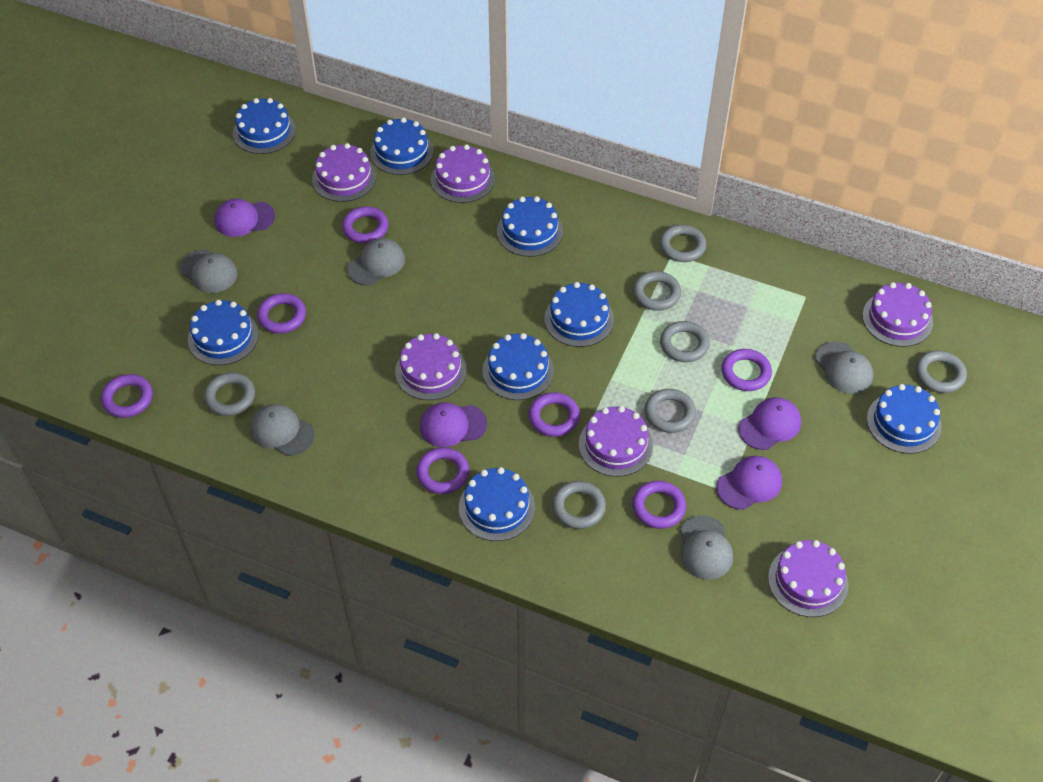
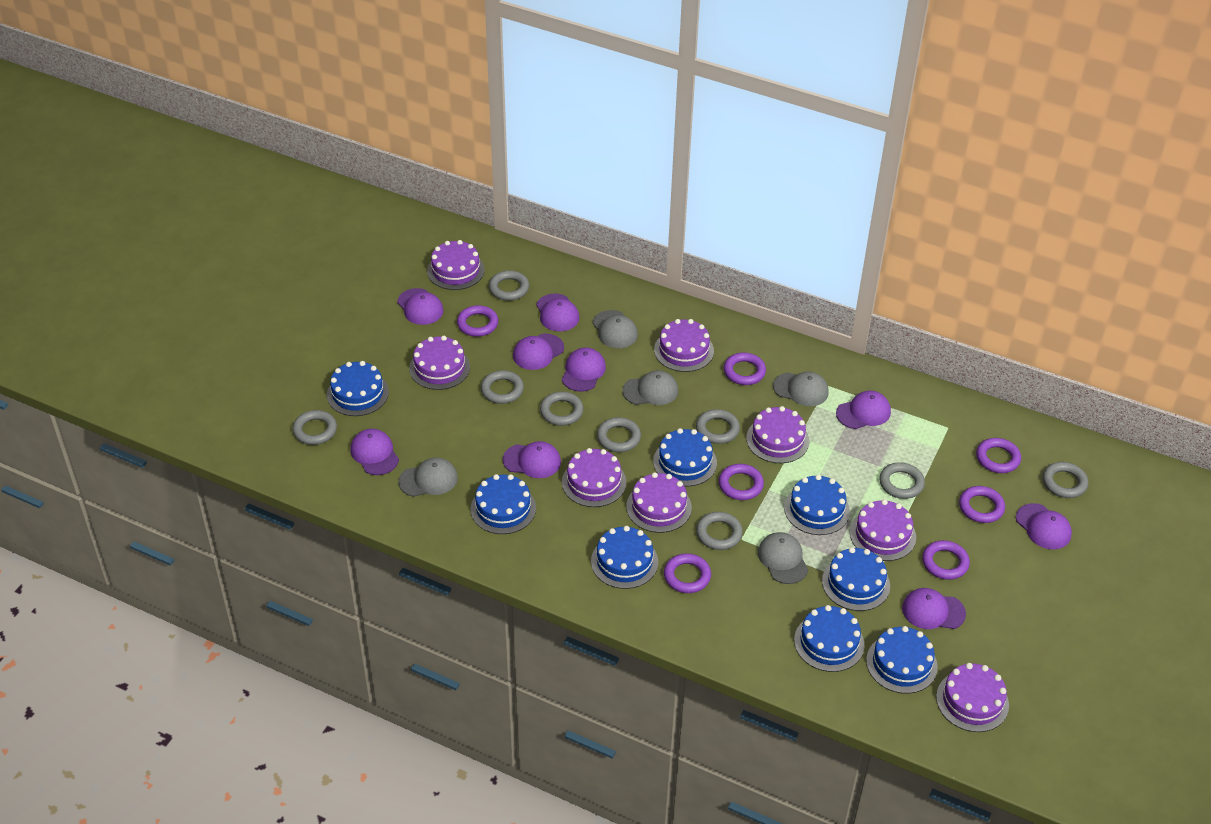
grey ring: [204,372,255,416] [552,481,606,529] [633,271,681,311] [645,389,696,433] [659,225,707,262] [660,321,710,362] [916,350,967,393] = 7 -> [292,410,337,445] [481,370,524,404] [489,270,529,301] [540,392,584,426] [597,417,641,452] [696,409,740,444] [696,512,743,550] [879,462,925,499] [1043,462,1088,498] = 9
purple cake: [312,143,377,202] [395,333,467,400] [431,144,495,203] [579,406,653,477] [768,540,848,617] [862,282,933,347] = 6 -> [409,336,470,390] [427,240,485,290] [562,448,626,507] [626,472,692,533] [654,319,714,372] [746,406,809,463] [850,499,916,561] [936,663,1009,732] = 8
purple cap: [214,199,275,237] [420,403,487,447] [716,456,782,510] [738,397,801,450] = 4 -> [350,429,399,475] [397,288,444,325] [503,441,561,478] [513,334,564,370] [536,293,579,331] [562,347,606,392] [836,391,891,429] [902,588,966,629] [1016,503,1072,549] = 9

